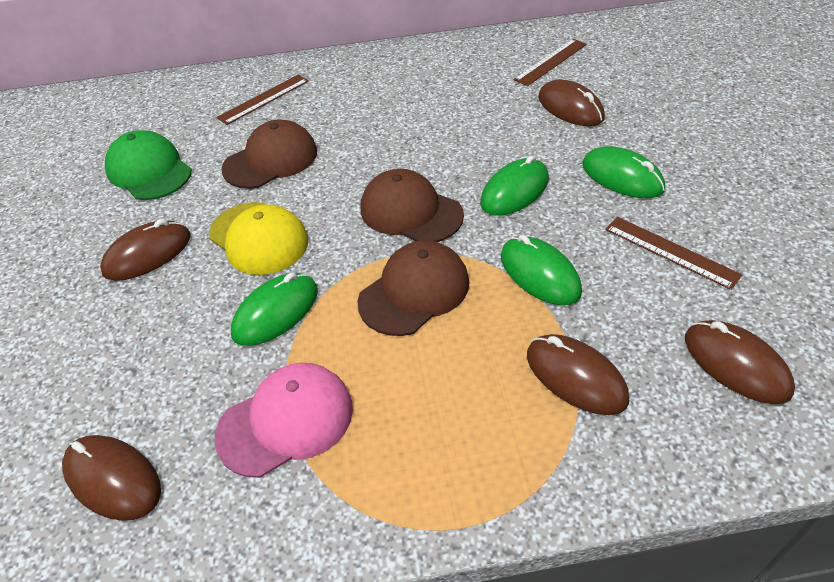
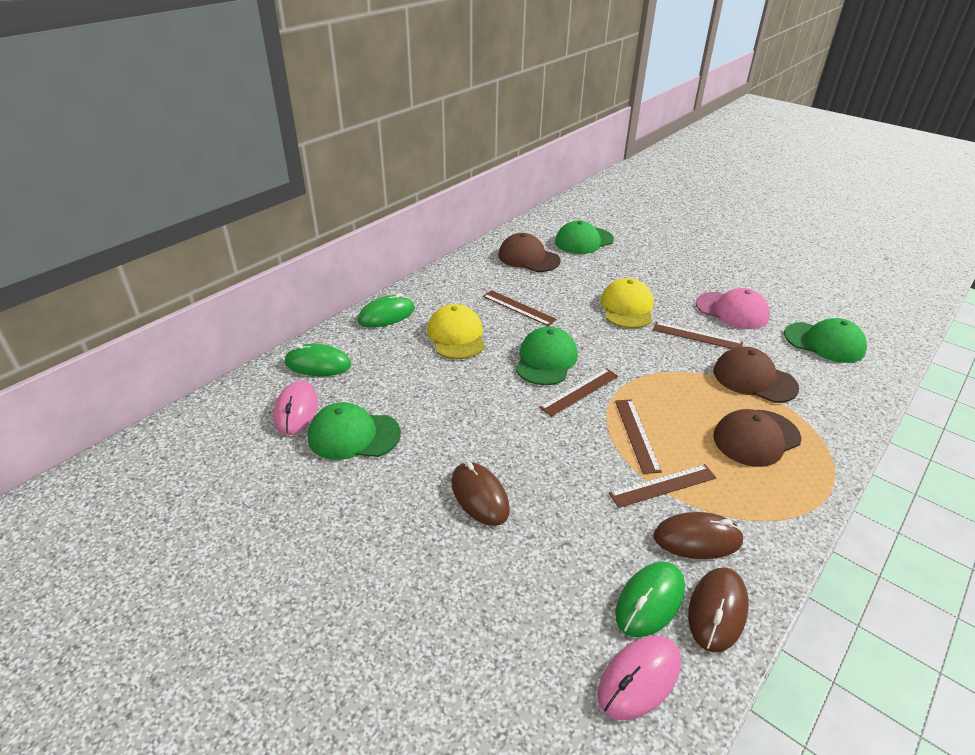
brown mouse: [62,435,161,521] [100,219,191,281] [527,334,629,415] [538,80,605,126] [685,320,795,404] = 5 -> [451,461,510,526] [654,512,744,559] [688,567,749,653] = 3
brown ruler: [216,75,309,125] [513,39,587,86] [605,217,742,290] = 3 -> [483,290,557,326] [539,368,619,417] [609,464,716,508] [615,399,662,474] [653,322,743,349] = 5
green cap: [105,130,192,200] = 1 -> [308,402,401,460] [516,327,578,385] [555,220,614,254] [784,318,867,363] = 4
green mouse: [231,272,318,346] [480,155,549,216] [501,235,582,305] [582,146,665,198] = 4 -> [285,344,351,376] [358,293,415,328] [615,561,685,637] = 3
pink mouse: none = 0 -> [273,381,318,435] [597,636,681,720] = 2
yellow cap: [209,202,308,275] = 1 -> [427,304,485,359] [600,278,653,328] = 2

